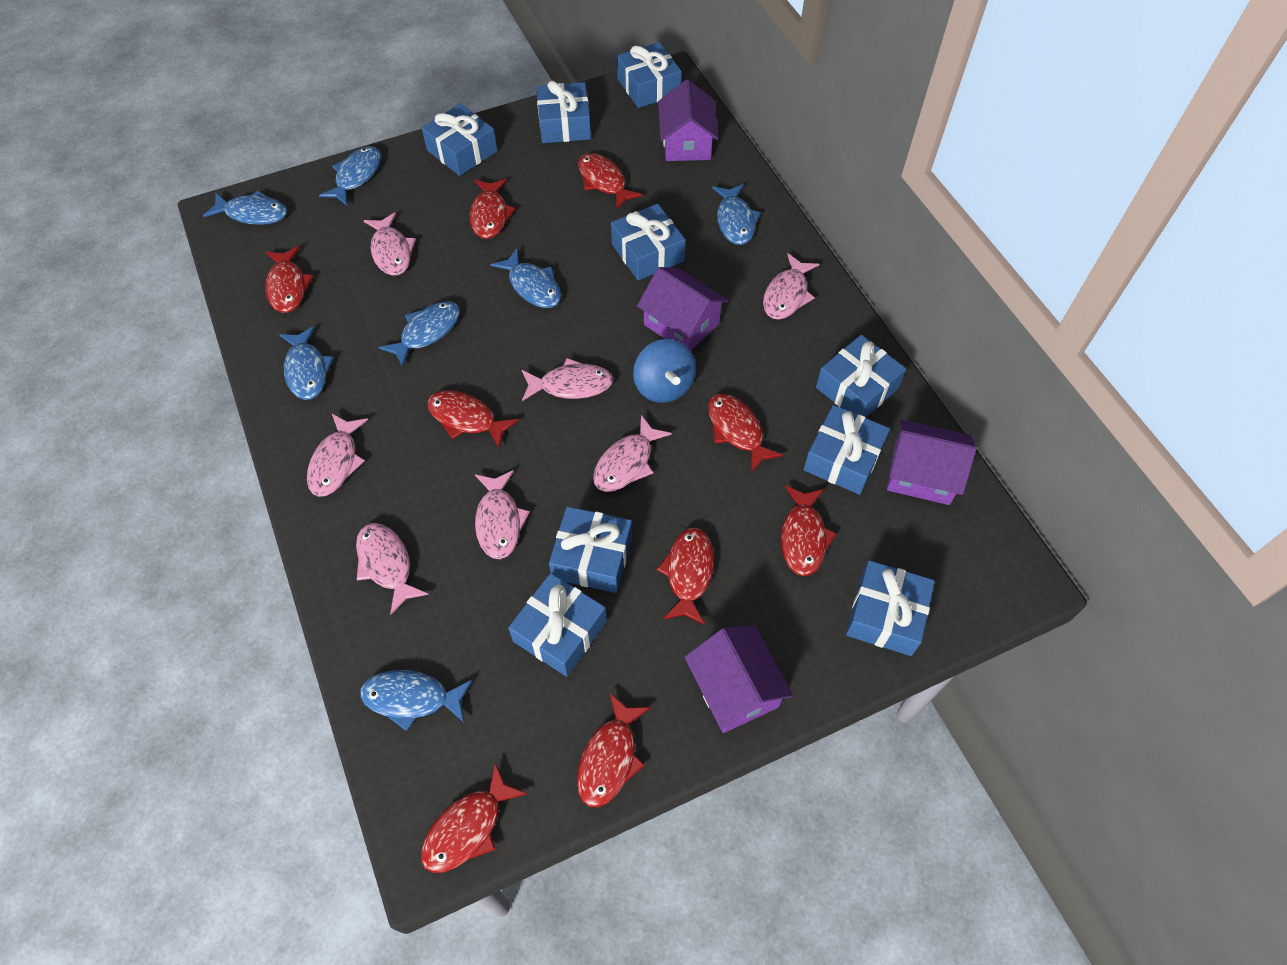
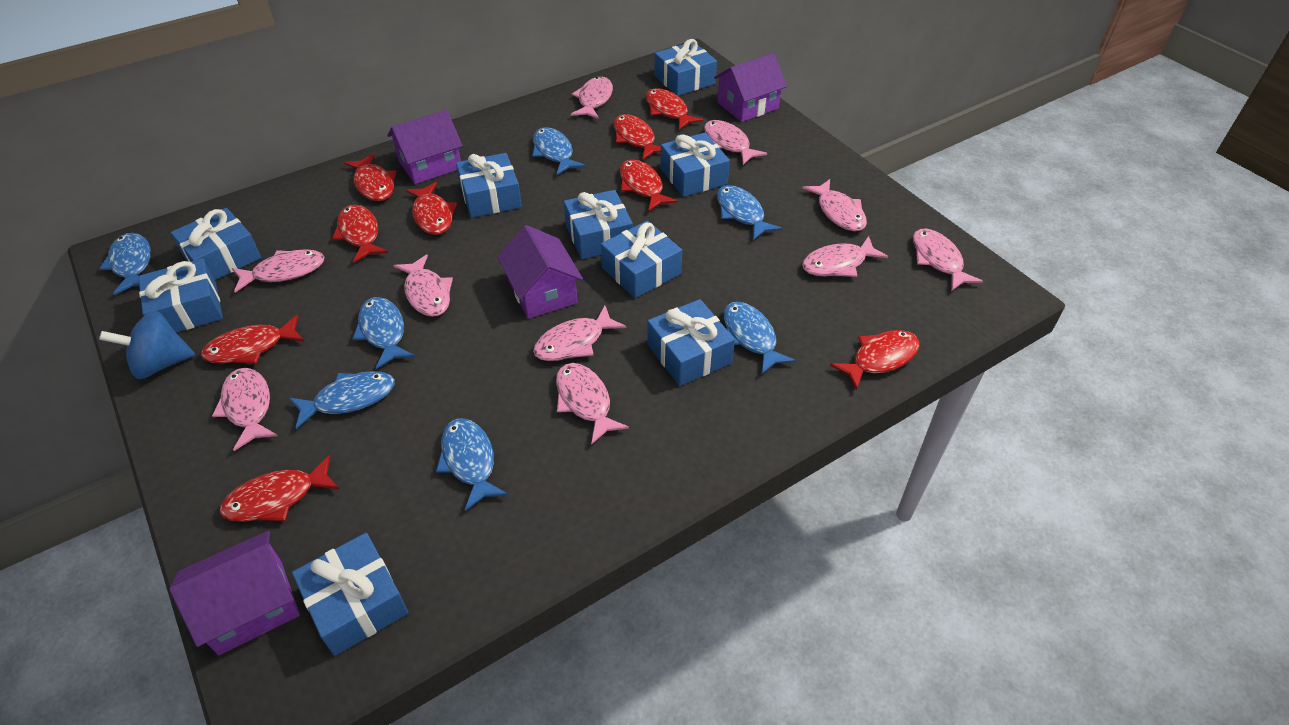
pink fish: [307,414,368,497] [356,523,429,615] [364,212,416,276] [475,470,530,559] [522,358,613,401] [593,415,672,492] [763,253,819,320] = 7 -> [212,368,278,451] [232,249,324,293] [393,254,453,317] [533,306,626,361] [556,363,629,445] [571,77,613,119] [704,120,767,165] [802,179,867,231] [802,236,888,277] [913,228,983,291] = 10

